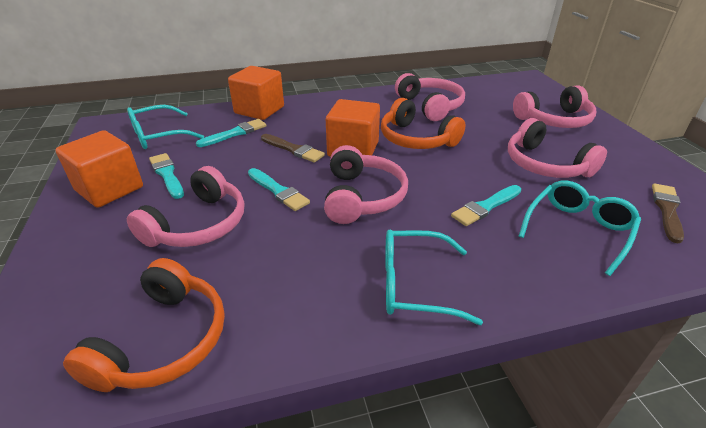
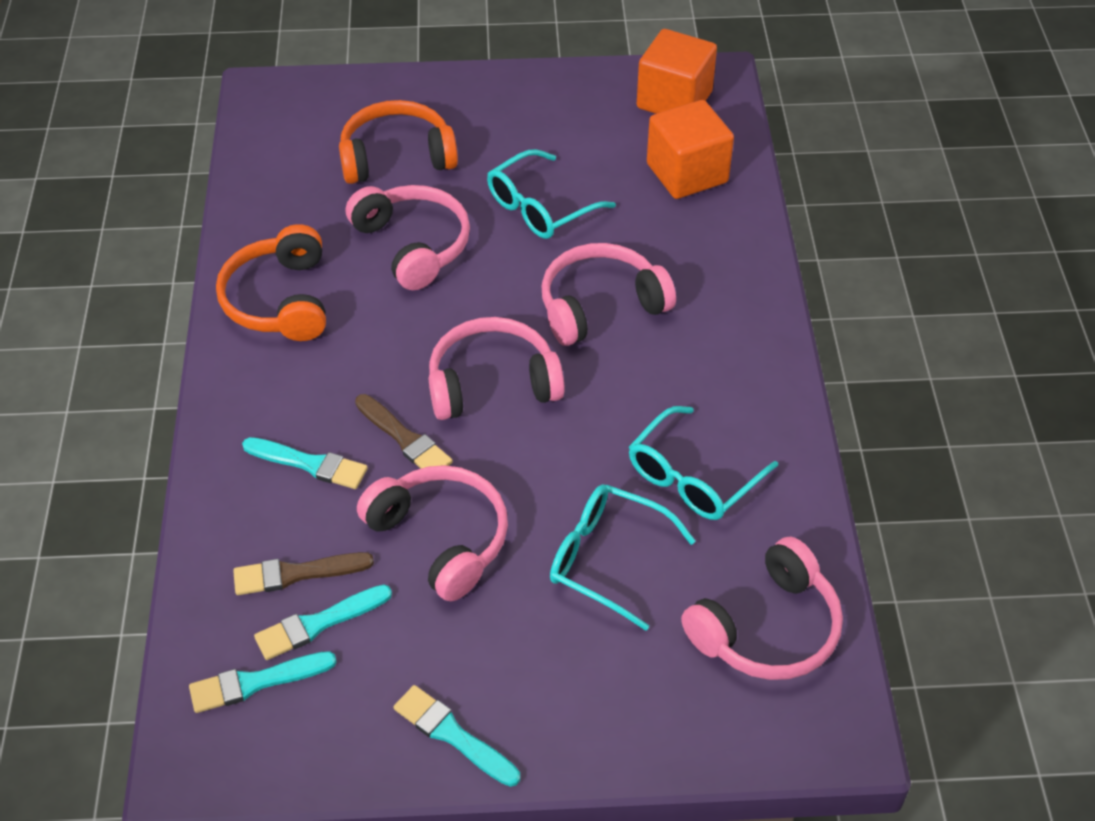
orange cube: [55,130,143,208] [228,66,284,120] [326,99,380,157] = 3 -> [637,29,717,114] [647,100,734,199] = 2

